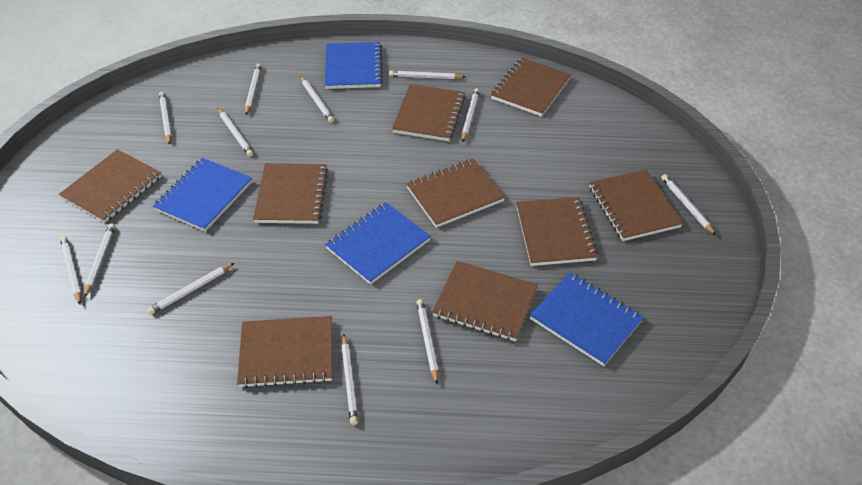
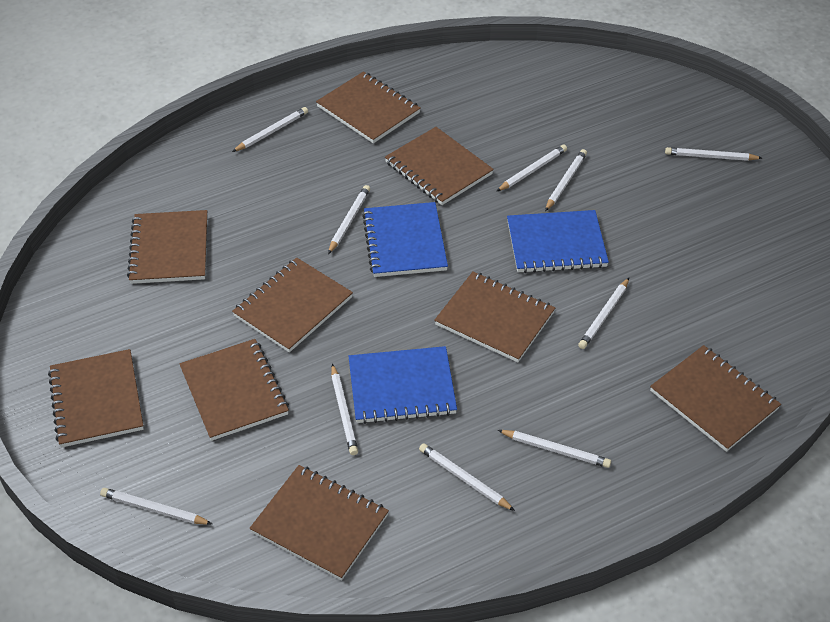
blue notebook: [153,158,252,232] [325,42,383,89] [325,202,431,285] [529,273,644,366] = 4 -> [349,346,457,424] [362,202,448,277] [507,210,609,273] = 3
white pencil: [60,236,81,305] [84,223,115,298] [147,263,234,315] [159,92,172,145] [218,108,253,156] [245,64,261,115] [300,76,334,123] [341,334,358,425] [389,70,466,79] [416,299,438,385] [462,88,480,142] [661,174,716,235] = 12 -> [100,488,212,525] [232,107,308,152] [328,185,370,254] [331,364,358,455] [419,443,515,511] [497,145,567,191] [498,430,611,468] [545,149,587,211] [578,278,629,349] [665,147,762,161] = 10

